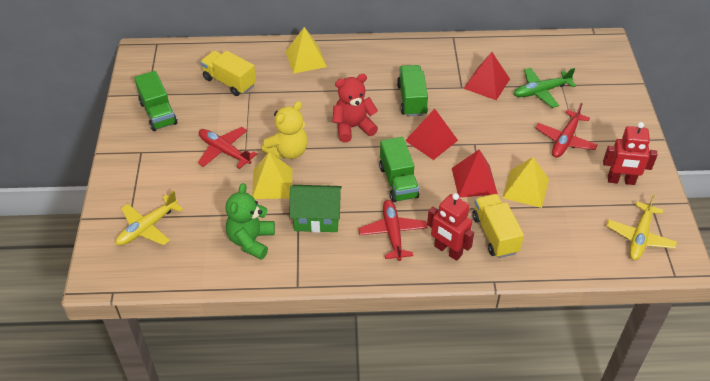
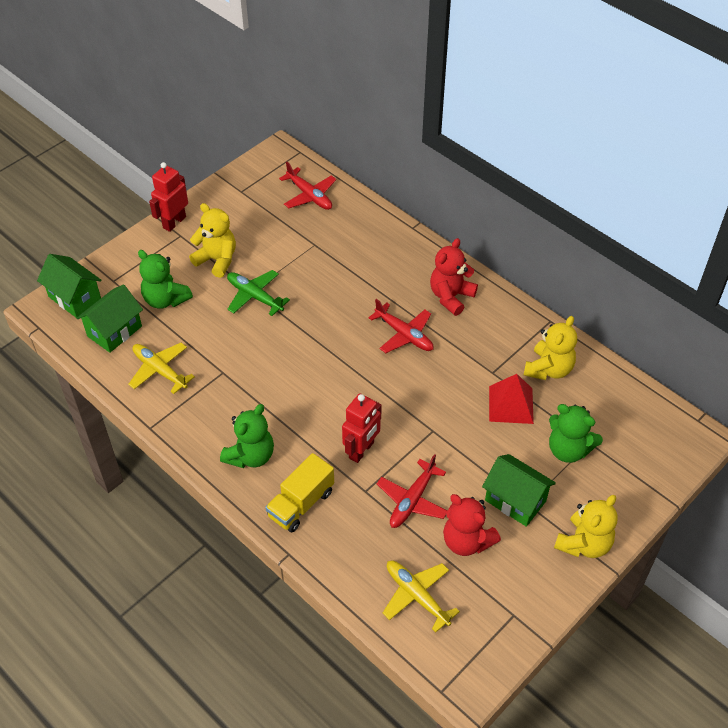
green house: [289,185,342,232] = 1 -> [37,254,102,318] [76,284,143,353] [482,454,556,527] = 3
green teddy bear: [226,183,275,259] = 1 -> [138,250,193,309] [220,404,274,468] [549,404,603,463] = 3
green truck: [134,71,177,131] [379,137,419,203] [397,65,428,116] = 3 -> none = 0
red pyramid: [405,109,458,160] [452,149,498,198] [463,52,510,100] = 3 -> [489,374,534,424] = 1
red teddy bear: [333,74,378,143] = 1 -> [430,238,478,316] [443,494,501,556] = 2
yellow pyramid: [252,152,292,199] [285,27,327,74] [502,157,549,208] = 3 -> none = 0
yellow teddy bear: [262,101,308,159] = 1 -> [189,203,236,278] [524,316,577,380] [554,495,618,558] = 3
yellow truck: [200,51,256,96] [472,194,524,258] = 2 -> [265,453,334,532] = 1

